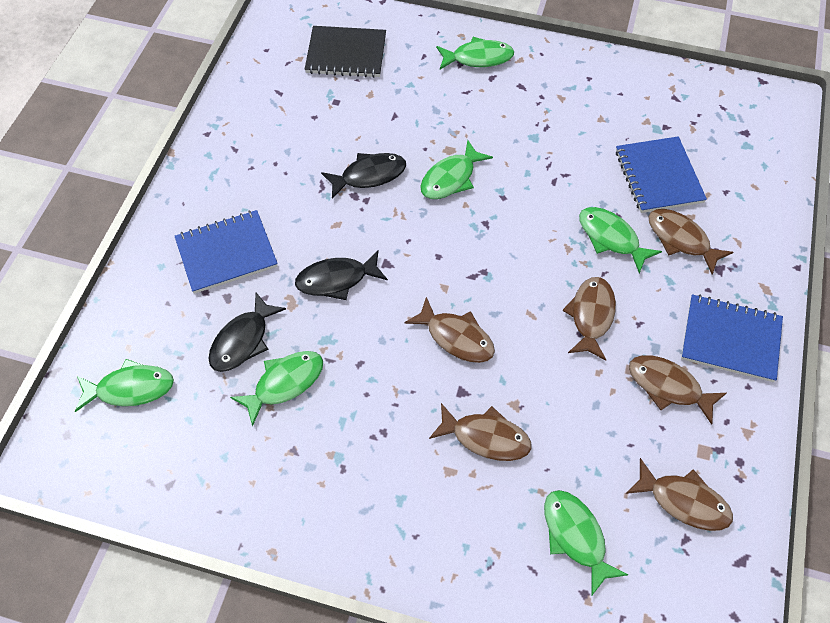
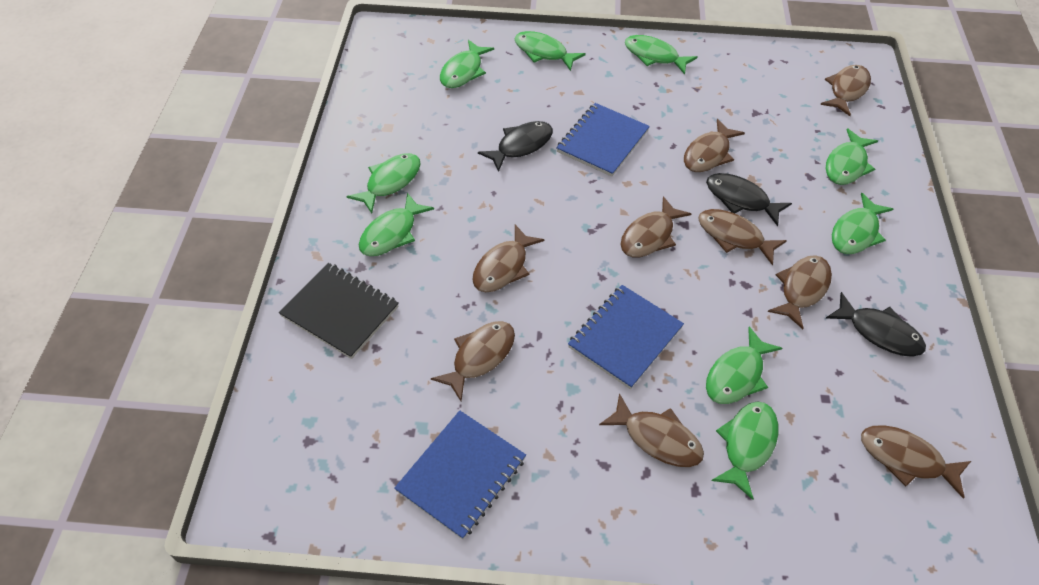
brown fish: [404,297,495,363] [429,403,531,461] [562,277,616,361] [625,458,733,531] [629,355,727,425] [648,209,733,274] = 6 -> [431,321,515,401] [472,225,544,292] [599,393,704,467] [621,196,691,257] [684,119,745,172] [698,209,787,265] [767,255,832,329] [820,65,871,116] [861,425,971,499] = 9
green fish: [75,359,174,412] [230,351,323,427] [420,140,493,199] [436,37,514,69] [544,490,628,595] [579,207,662,273] = 6 -> [346,153,421,213] [359,193,434,256] [440,40,494,88] [514,31,586,71] [625,35,698,75] [706,327,782,404] [711,401,778,500] [826,128,878,185] [832,193,893,254] = 9

